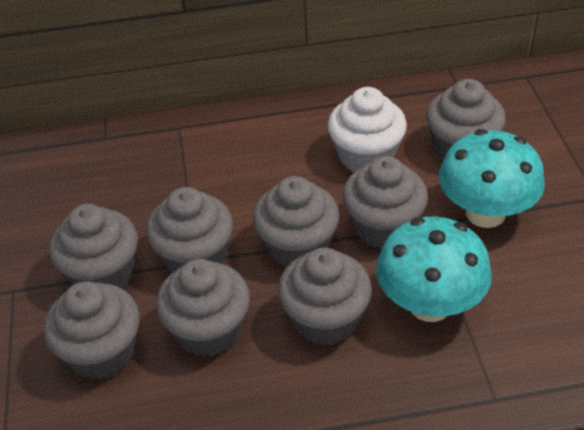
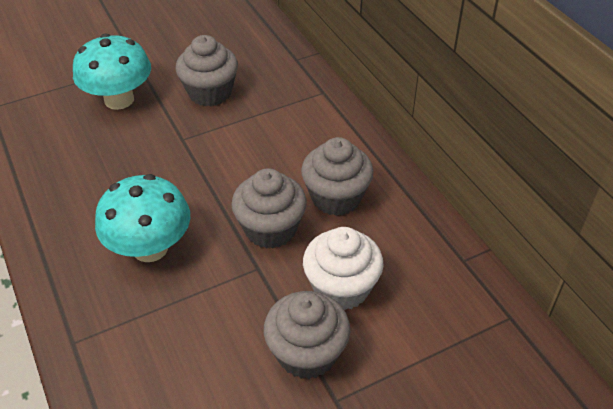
grey cupcake: [44,281,140,380] [49,204,138,289] [146,187,233,273] [156,259,250,357] [253,176,340,267] [278,247,372,346] [342,156,428,249] [426,79,506,160] = 8 -> [176,35,238,106] [231,168,307,249] [264,291,350,379] [301,137,374,216] = 4

